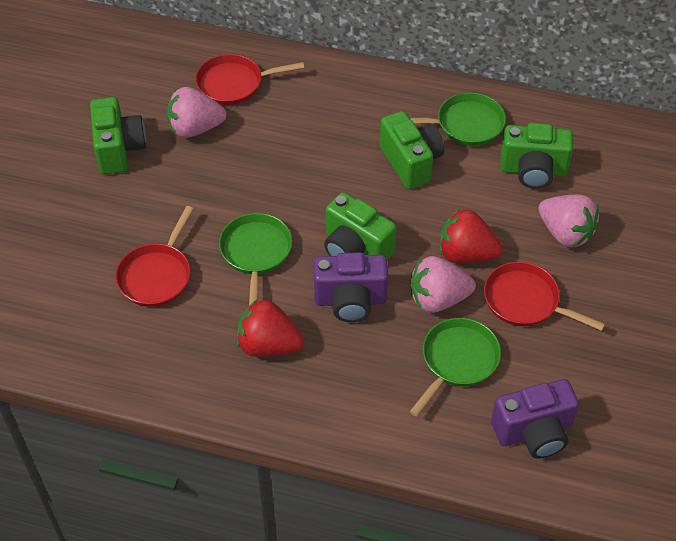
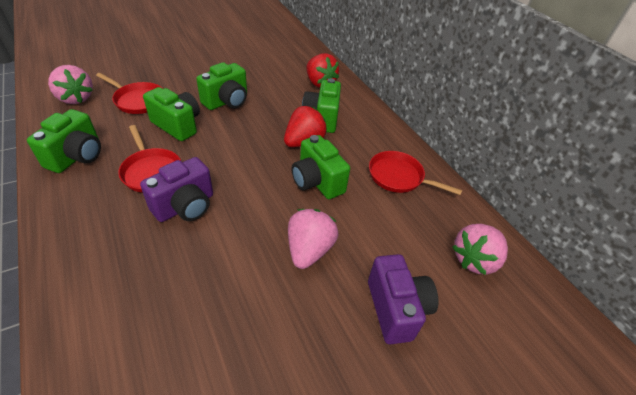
green camera: [90,97,146,174] [324,192,397,260] [380,111,444,189] [500,123,573,189] = 4 -> [27,109,101,173] [143,87,200,141] [196,62,247,110] [291,135,350,199] [302,78,341,133] = 5
green pan: [219,213,292,306] [409,318,501,417] [410,93,506,146] = 3 -> none = 0

